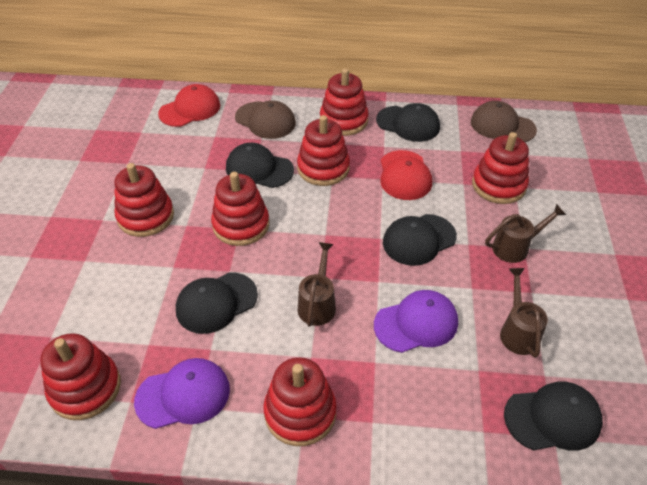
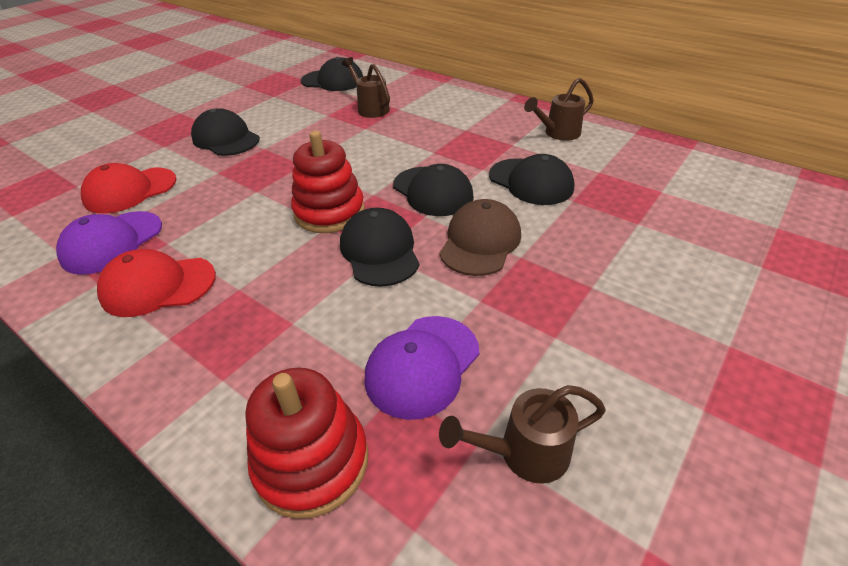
brown cap: [235,100,296,139] [471,101,537,142] = 2 -> [439,199,521,276] = 1
red stacking toy: [40,333,121,420] [114,163,174,237] [211,172,269,246] [263,357,337,446] [297,115,350,186] [320,68,369,136] [472,132,529,204] = 7 -> [245,368,368,519] [291,131,365,233] = 2

